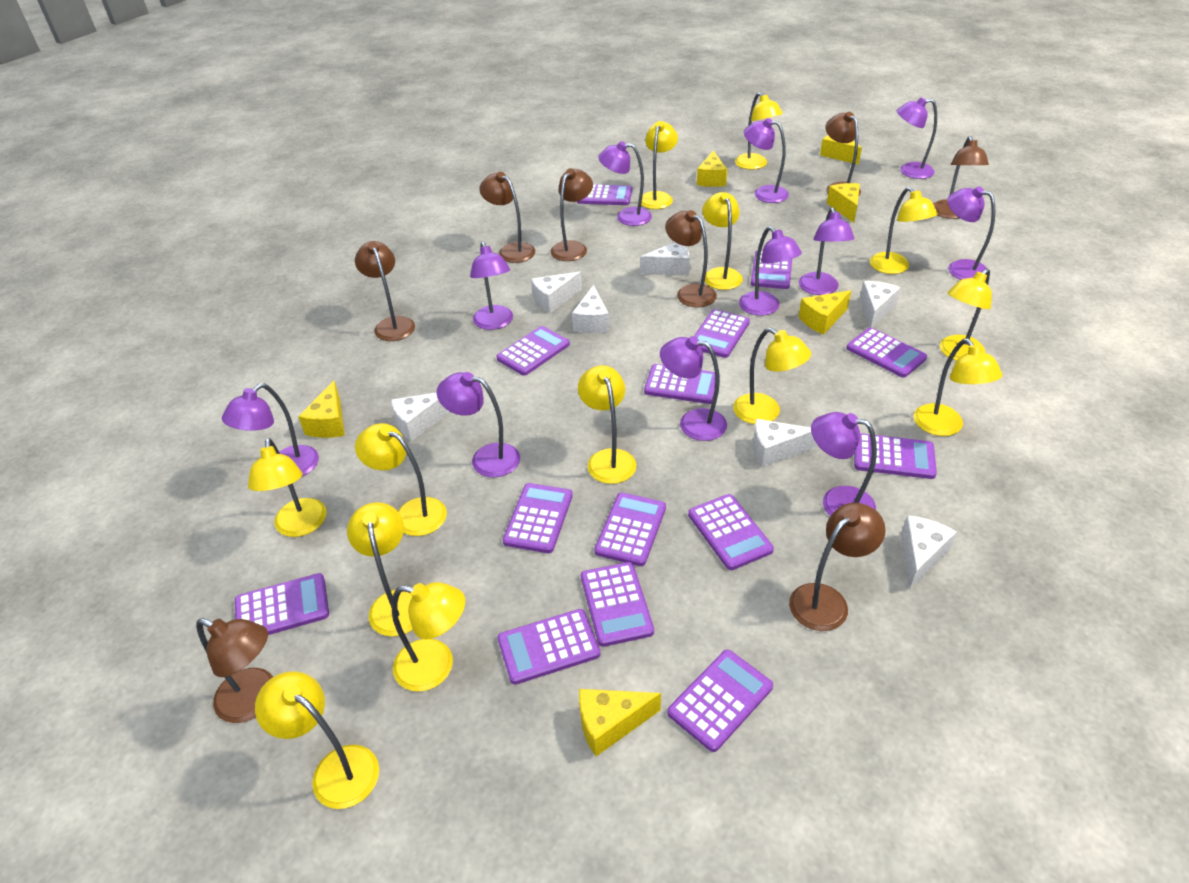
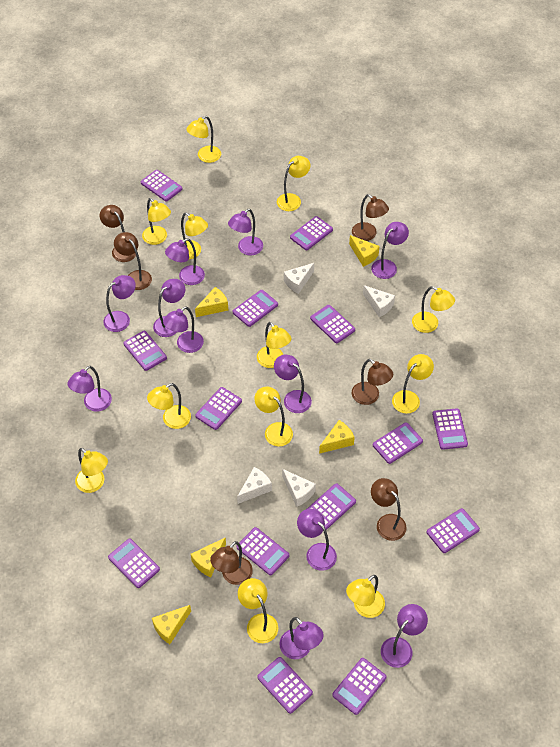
brown lamp: [196,618,273,723] [355,241,415,341] [479,172,536,263] [550,168,593,261] [665,210,717,308] [789,503,886,631] [825,112,861,195] [933,136,989,219] = 8 -> [100,205,136,262] [114,232,152,290] [210,541,253,585] [352,194,389,241] [352,359,393,405] [371,478,407,541] = 6
white cheese: [391,392,450,441] [531,271,582,313] [572,285,609,333] [640,242,690,276] [753,419,816,467] [860,281,901,328] [901,515,957,590] = 7 -> [237,467,272,504] [282,469,316,507] [284,263,314,294] [363,285,395,317] = 4
yellow cheese: [298,381,345,438] [579,689,661,756] [697,150,727,187] [799,290,851,335] [820,135,862,165] [827,183,860,223] = 6 -> [152,605,191,644] [191,537,226,577] [195,287,228,317] [319,420,355,454] [349,235,380,267] = 5
yellow lamp: [248,438,327,537] [255,671,379,809] [347,502,413,637] [355,423,447,536] [392,582,465,692] [578,365,636,484] [641,121,678,209] [702,192,743,290] [733,328,811,424] [735,92,783,170] [870,187,938,274] [914,338,1003,436] [940,268,992,361] = 13 -> [75,448,108,493] [142,198,171,245] [147,383,191,429] [181,212,208,259] [186,116,221,163] [238,578,278,643] [254,387,293,446] [257,322,291,368] [277,156,310,211] [346,575,385,618] [392,354,434,414] [412,286,455,333] = 12

